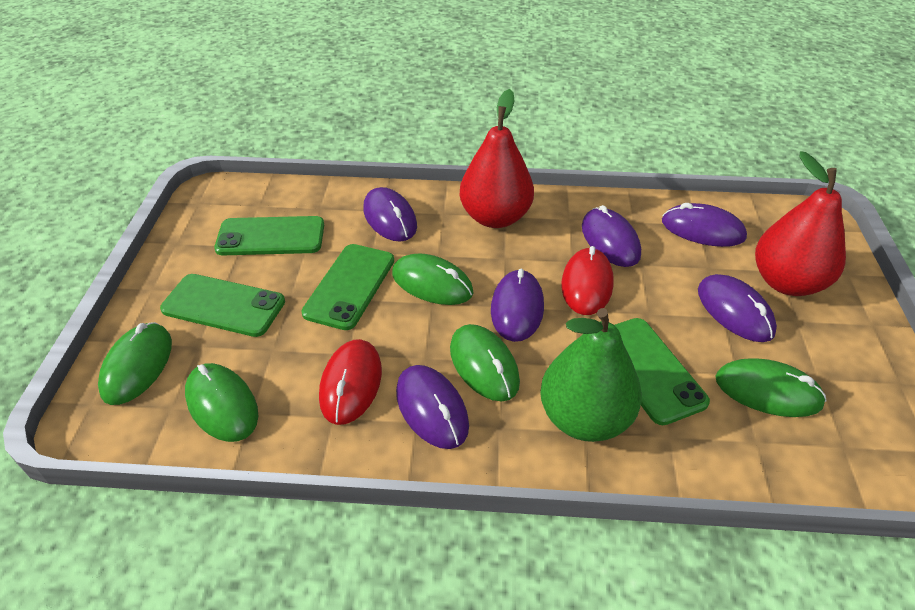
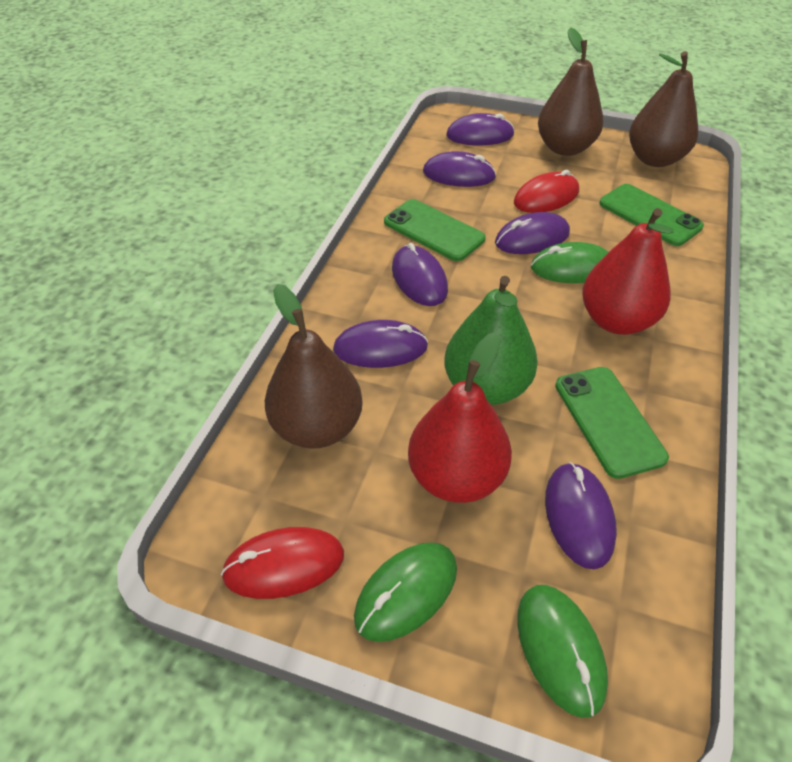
brown pear: none = 0 -> [265,284,363,449] [538,27,603,156] [629,51,698,167] = 3
green mouse: [98,322,172,405] [185,363,258,442] [392,254,474,305] [450,324,520,401] [715,358,827,417] = 5 -> [354,542,457,642] [517,585,608,718] [531,242,609,283] = 3
green phone: [160,274,285,337] [214,216,324,255] [301,244,394,330] [615,318,710,425] = 4 -> [384,199,486,261] [555,367,669,479] [599,184,704,246] = 3

